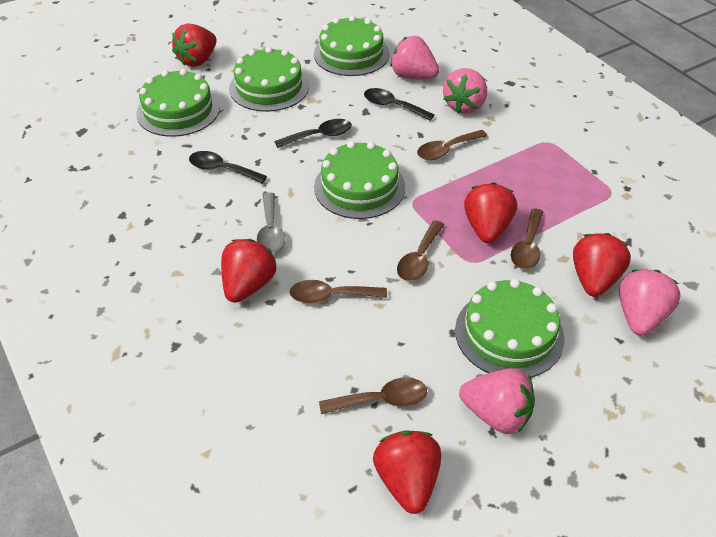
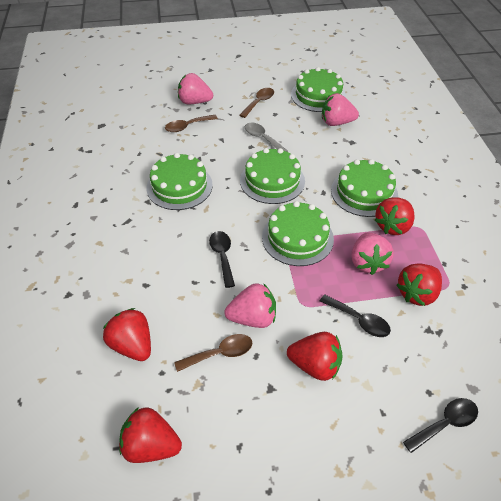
brown spoon: [290,280,387,303] [319,377,427,414] [397,220,444,281] [417,130,487,160] [511,208,543,269] = 5 -> [165,115,218,132] [174,334,252,372] [240,88,274,118] = 3

